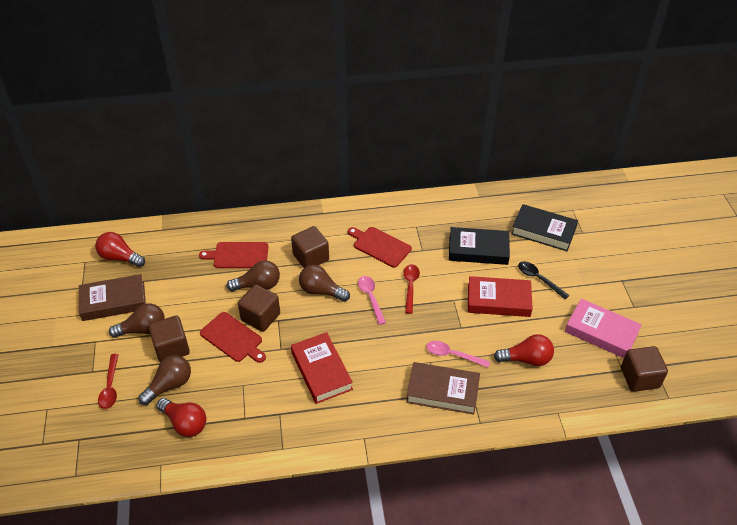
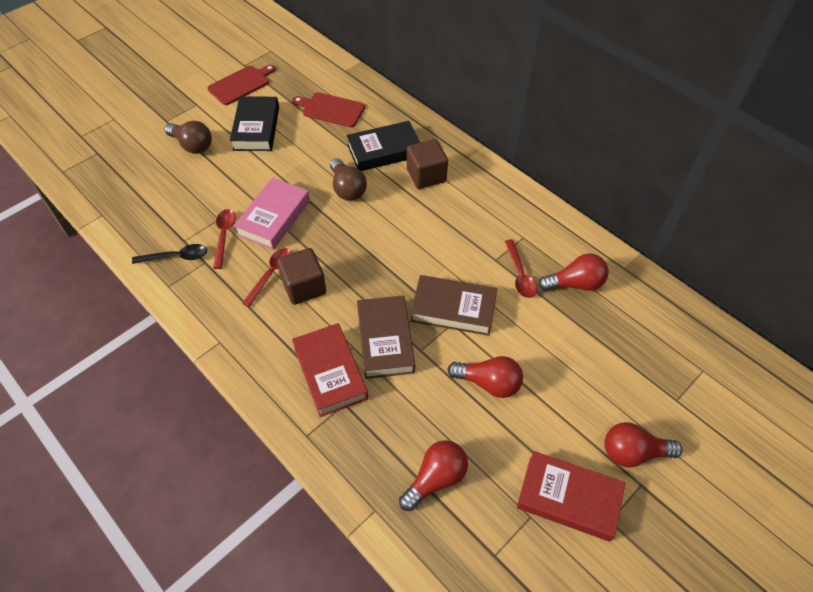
brown cube: [148,316,190,363] [238,284,280,332] [291,226,329,268] [621,346,668,392] = 4 -> [277,248,326,305] [407,139,448,189] = 2
brown light bulb: [109,303,165,338] [138,355,191,405] [227,260,280,291] [299,265,350,302] = 4 -> [165,121,212,154] [330,158,367,201] = 2
pink spoon: [358,276,386,325] [426,341,490,367] = 2 -> none = 0
red cutting board: [199,242,268,268] [200,312,266,363] [348,227,412,267] = 3 -> [207,65,275,105] [292,92,365,127] = 2
red light bulb: [95,232,145,267] [156,398,207,437] [494,334,554,366] = 3 -> [399,440,468,511] [448,356,523,398] [538,253,609,291] [604,422,682,467] = 4
red spoon: [98,354,119,409] [403,264,420,314] = 2 -> [213,209,236,269] [242,248,292,307] [505,239,537,298] = 3

